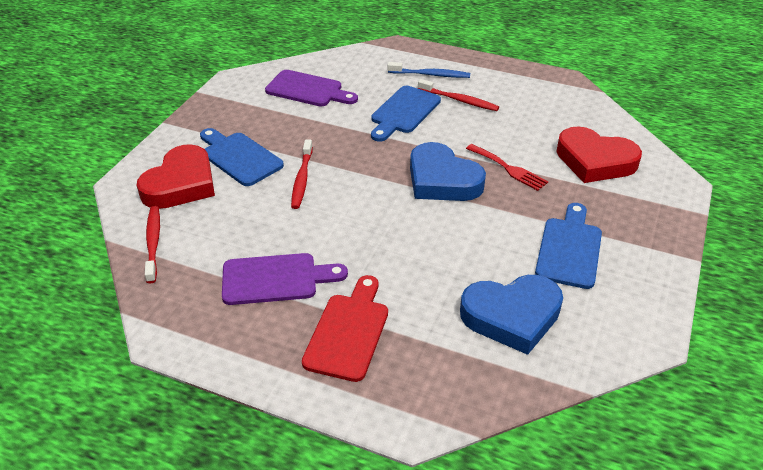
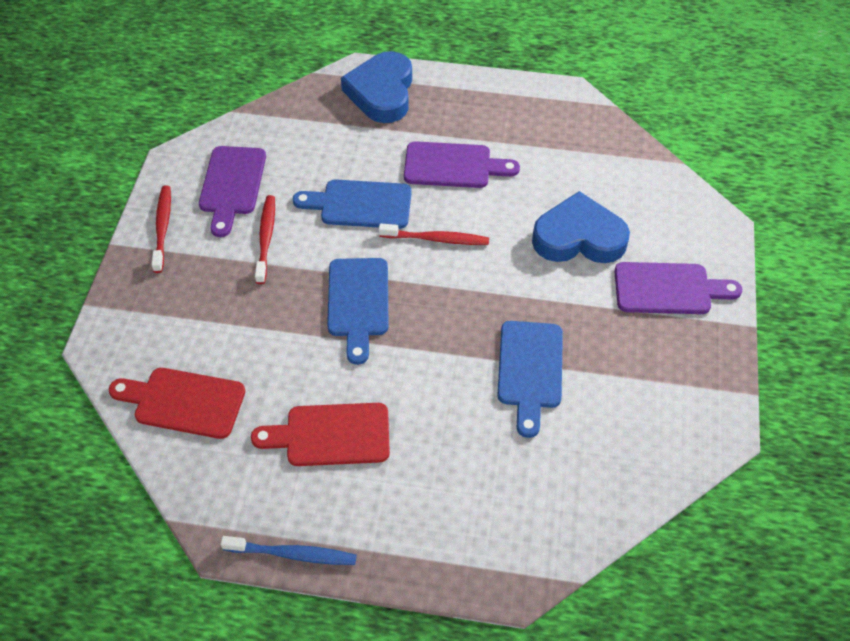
purple cutting board: [222,253,348,305] [265,70,358,106] = 2 -> [199,146,266,237] [404,141,520,188] [614,262,742,314] = 3
red cutting board: [302,275,388,382] = 1 -> [109,368,245,439] [251,403,390,466] = 2
red fork: [466,144,548,191] = 1 -> none = 0
red heart: [137,144,215,209] [556,126,642,183] = 2 -> none = 0

